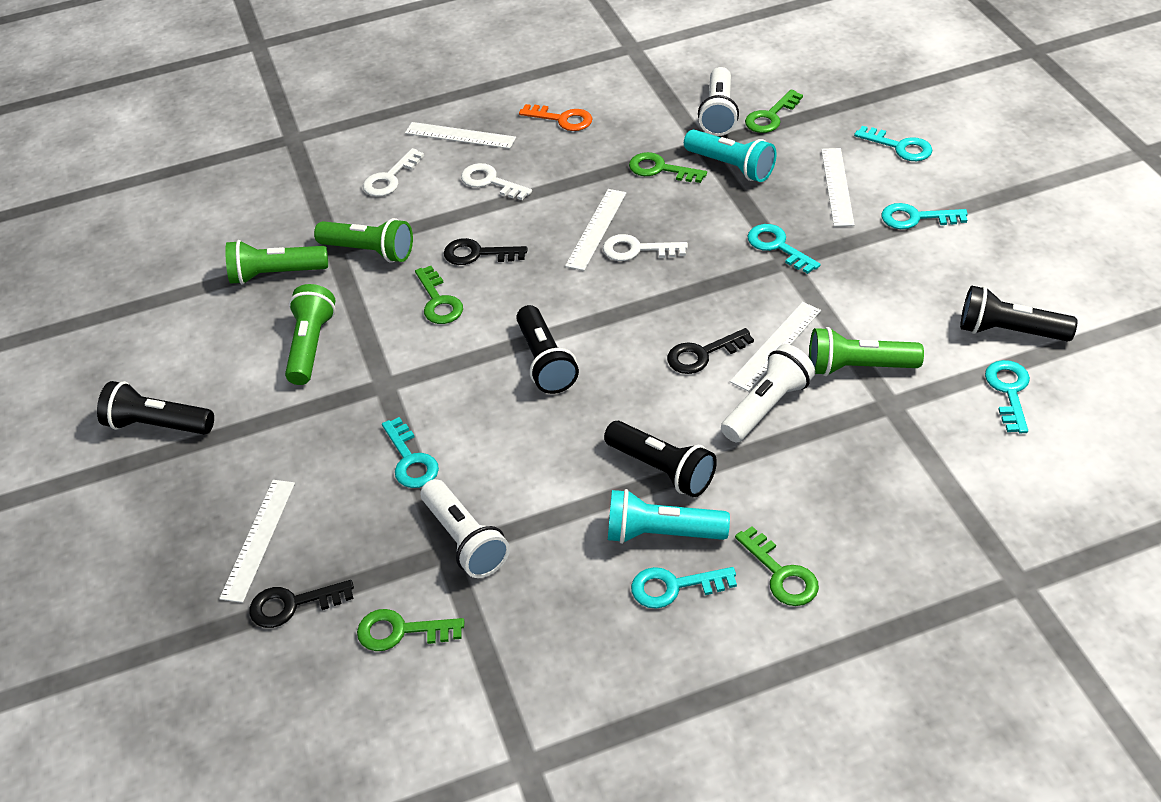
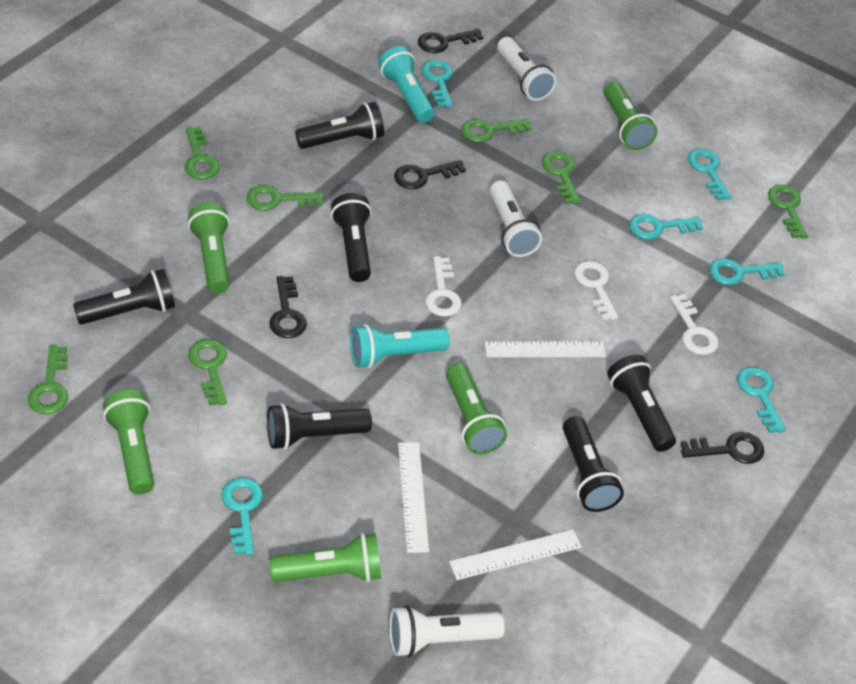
black flashlight: [97,381,214,435] [516,305,579,394] [604,421,717,497] [960,286,1078,341] = 4 -> [73,269,175,325] [267,403,372,450] [295,102,384,149] [331,193,371,282] [563,416,624,512] [607,355,676,452] = 6
black key: [249,580,354,628] [444,238,528,265] [667,328,754,374] = 3 -> [269,276,307,338] [394,160,466,189] [418,29,483,53] [681,432,764,464] = 4
green flashlight: [225,240,328,285] [285,284,336,385] [314,218,413,263] [809,327,924,376] = 4 -> [103,390,154,495] [188,203,230,293] [270,533,381,582] [446,363,507,454] [603,82,657,150] = 5
green key: [357,609,464,651] [415,266,463,324] [629,152,707,183] [735,526,819,606] [745,89,803,133] = 5 -> [28,345,68,414] [185,127,219,180] [188,339,227,406] [246,185,323,211] [461,119,531,142] [542,151,580,204] [768,185,808,238] = 7
orange key: [519,104,593,131] = 1 -> none = 0
white ruler: [219,480,295,603] [405,122,516,149] [565,189,626,271] [730,302,821,391] [821,148,855,226] = 5 -> [398,442,429,553] [449,530,582,580] [485,341,606,357] = 3

